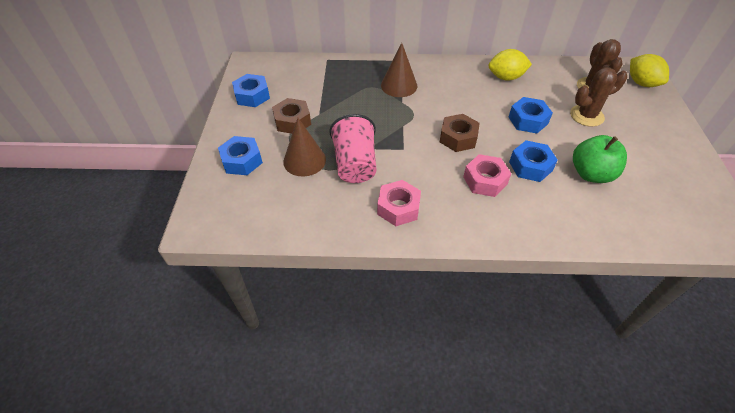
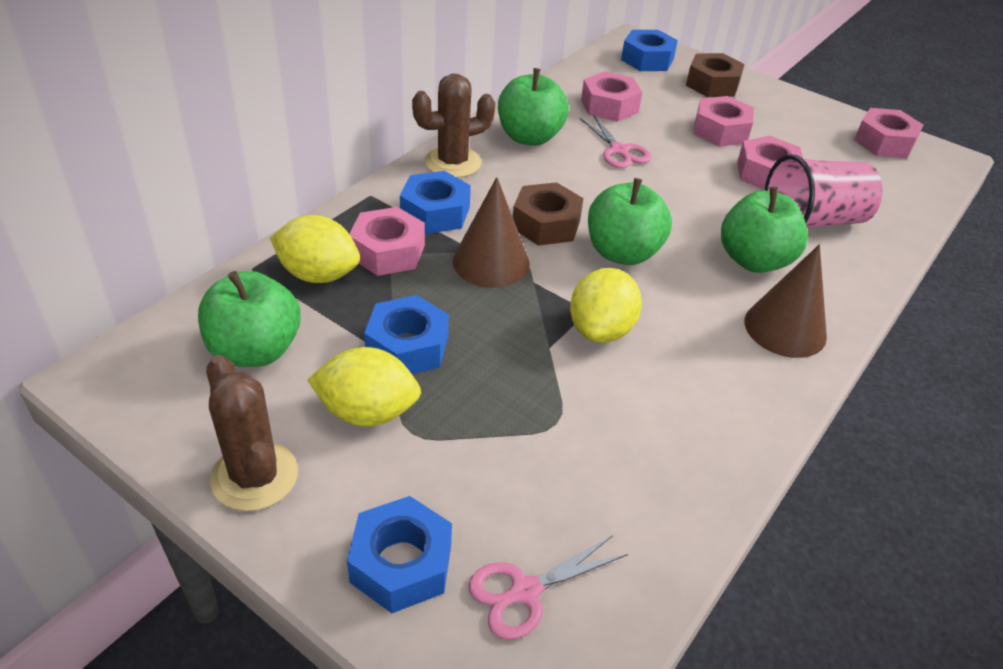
green apple: [573,135,627,183] = 1 -> [198,271,301,367] [498,68,569,146] [588,178,672,265] [721,187,808,273] = 4
pink nut: [377,180,421,226] [463,154,512,197] = 2 -> [350,207,425,276] [581,71,642,122] [693,96,754,147] [737,136,803,190] [854,108,923,158] = 5
pink scissors: none = 0 -> [468,535,628,640] [580,114,651,168] = 2
yellow lemon: [488,49,532,81] [630,54,669,87] = 2 -> [270,215,360,283] [308,347,421,427] [570,268,642,343] = 3

